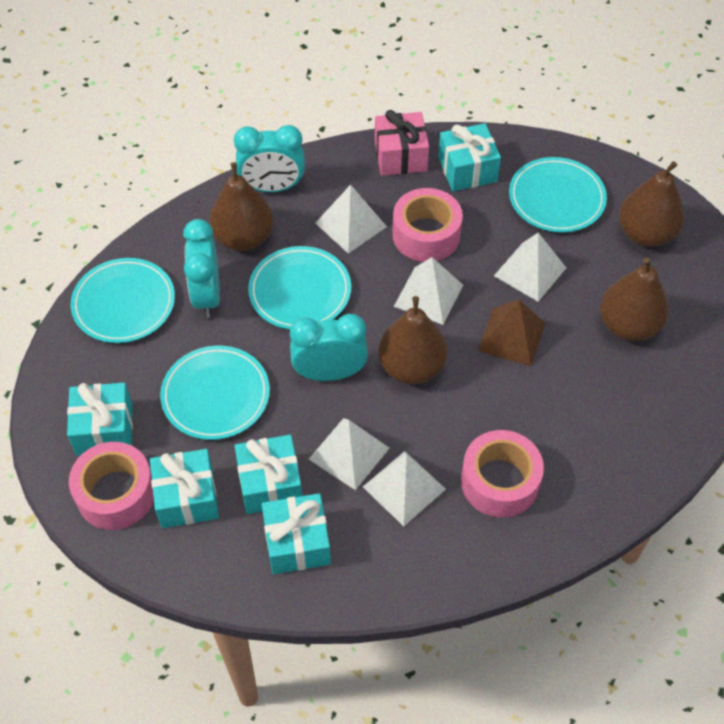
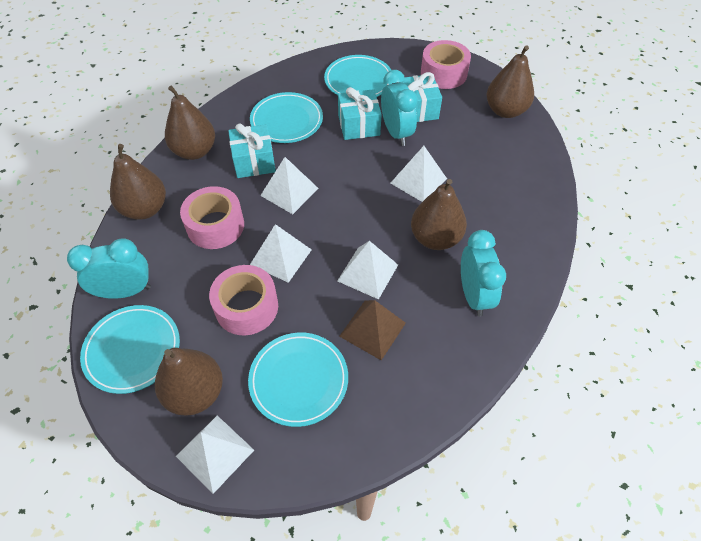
brown pear: [209,162,274,251] [378,296,447,384] [600,258,669,341] [619,161,684,247] = 4 -> [110,144,166,220] [155,348,223,416] [165,86,215,160] [411,179,467,250] [486,46,534,118] = 5
pink gift: [375,110,429,176] = 1 -> none = 0
turquoise gift: [67,383,133,456] [150,449,219,528] [235,435,302,514] [262,493,331,574] [438,123,501,191] = 5 -> [228,123,276,178] [338,87,382,140] [397,72,442,122] = 3

